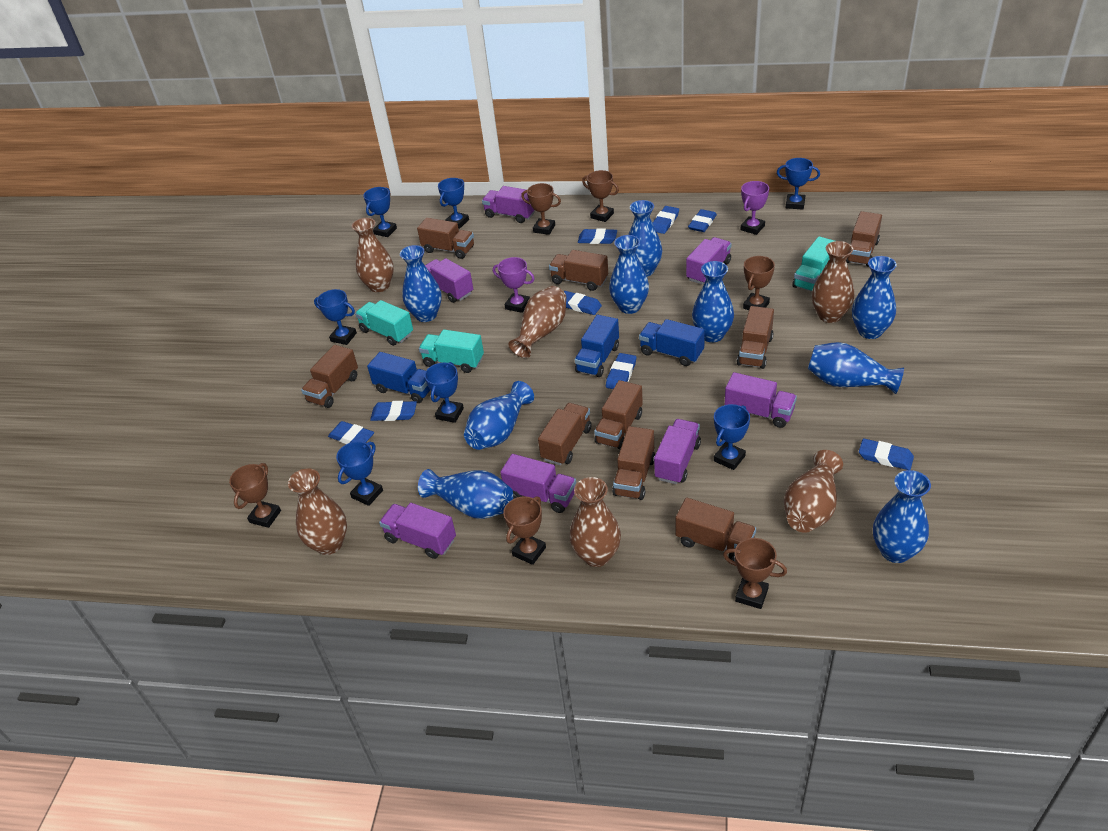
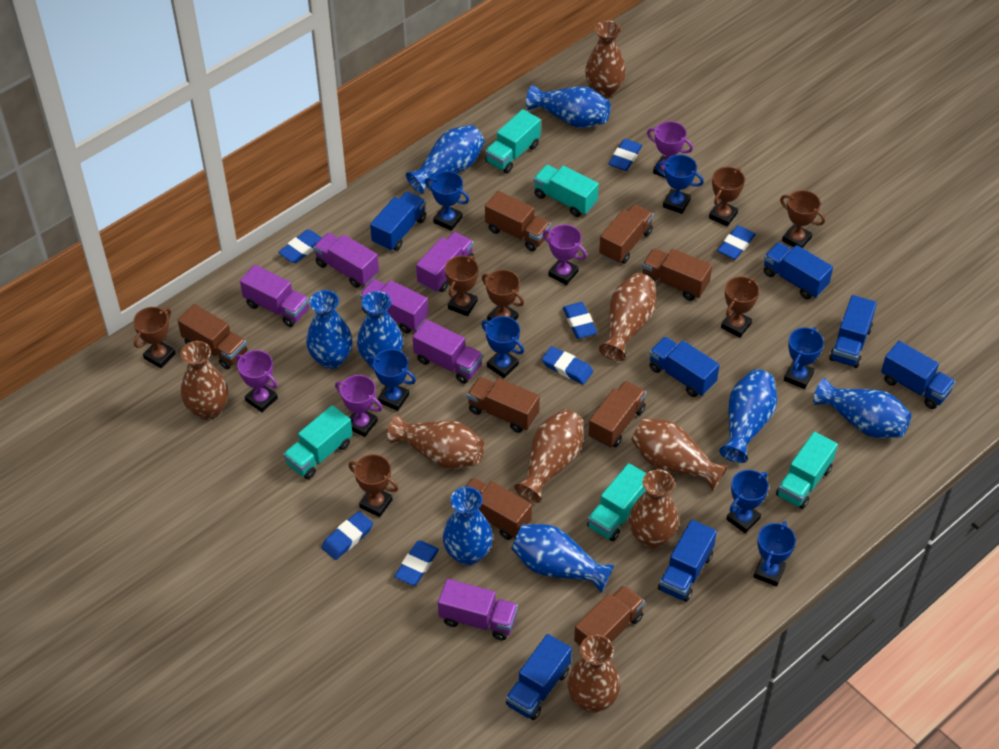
blue eraser: [328,421,374,444] [370,401,417,421] [564,291,602,315] [578,228,617,244] [606,353,636,389] [653,206,679,234] [688,209,717,232] [859,438,914,470] = 8 -> [278,230,322,263] [321,511,373,560] [394,541,439,586] [542,346,593,385] [563,302,597,339] [608,139,642,171] [717,225,756,260] = 7
blue truck: [367,352,430,403] [575,315,619,377] [639,319,705,366] = 3 -> [370,192,426,251] [506,634,572,720] [649,337,720,397] [658,520,717,602] [764,242,833,299] [829,295,877,368] [881,341,956,409] = 7
blue vase: [400,245,442,322] [418,469,513,519] [464,381,534,450] [609,235,649,314] [628,200,662,277] [692,261,734,343] [808,342,904,394] [852,256,897,339] [873,470,931,563] = 9 -> [306,290,353,369] [357,291,403,364] [406,125,484,194] [443,487,493,566] [511,524,614,593] [526,85,611,128] [719,369,777,463] [813,378,911,438] = 8
brown trophy: [229,463,281,528] [503,496,546,565] [521,183,561,235] [582,170,619,222] [723,538,787,609] [743,256,775,310] = 6 -> [133,307,176,368] [348,454,399,517] [445,255,479,316] [482,269,524,321] [709,167,745,226] [721,276,759,338] [780,190,825,248] = 7
brown truck: [301,345,358,408] [417,218,474,259] [538,403,592,465] [549,250,608,291] [594,380,643,450] [612,426,655,500] [675,497,756,561] [737,306,774,369] [846,211,882,267] = 9 -> [177,304,247,369] [465,477,532,540] [467,377,540,433] [485,191,551,251] [574,585,645,647] [588,381,646,448] [599,204,654,264] [642,248,712,301] = 8
brown vase: [288,468,347,555] [352,218,394,292] [508,286,566,358] [569,477,621,567] [784,450,843,533] [812,241,854,323] = 6 -> [181,341,228,420] [387,415,484,469] [514,409,584,503] [567,635,621,713] [585,21,626,98] [599,273,656,361] [629,470,679,549] [631,418,728,491] = 8
purple trophy: [493,257,535,313] [740,181,769,235] = 2 -> [236,350,278,412] [335,375,383,437] [542,224,587,285] [647,121,693,178] = 4
purple truck: [379,503,456,559] [425,258,473,303] [482,186,535,223] [500,454,576,513] [654,419,701,484] [686,237,732,285] [725,372,797,428] = 7 -> [240,265,309,327] [313,233,379,288] [360,279,428,333] [413,320,483,384] [416,232,474,293] [438,579,518,640] = 6
turquoise truck: [355,300,413,346] [419,329,484,373] [792,236,835,291] = 3 -> [283,405,353,479] [485,109,541,173] [533,165,599,217] [587,463,647,541] [776,432,838,509] = 5

